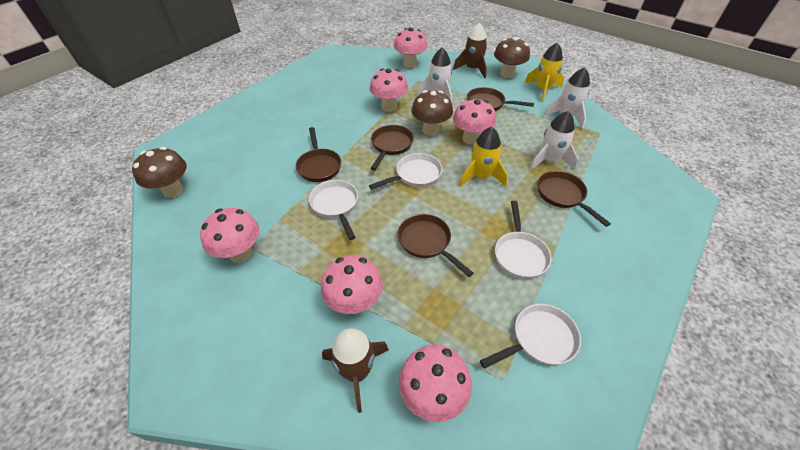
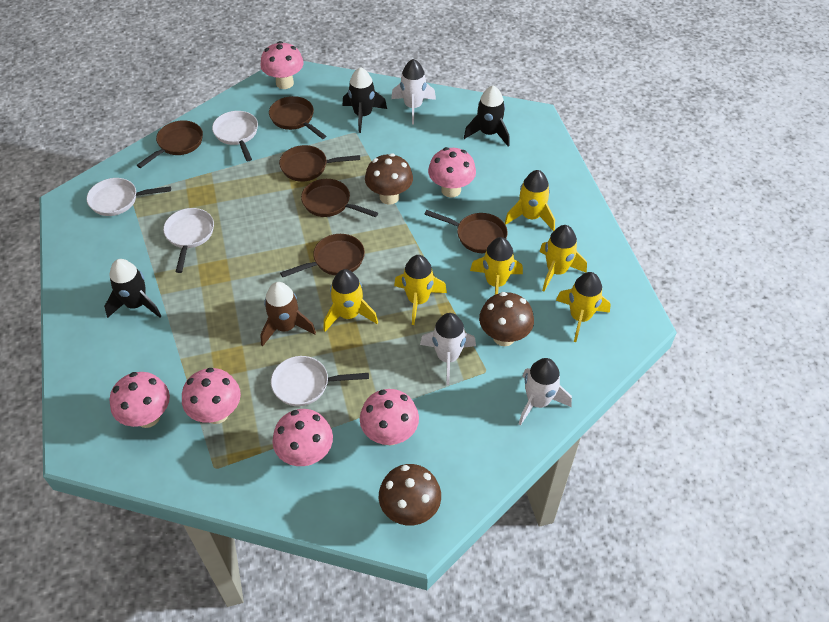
black rocket: none = 0 -> [104,259,161,318] [342,67,387,133] [464,86,510,146] = 3
brown pan: [296,127,341,182] [371,125,414,170] [398,214,474,277] [467,87,534,111] [537,171,611,227] = 5 -> [137,120,203,168] [269,96,326,139] [279,145,360,182] [280,234,365,277] [301,179,378,217] [424,210,508,253] = 6
brown rocket: [322,328,389,413] [453,23,487,78] = 2 -> [260,282,316,346] = 1
yellow rocket: [459,127,508,187] [524,43,564,102] = 2 -> [323,269,378,332] [394,255,447,325] [470,237,523,295] [505,170,555,231] [539,225,587,292] [556,272,611,342] = 6

